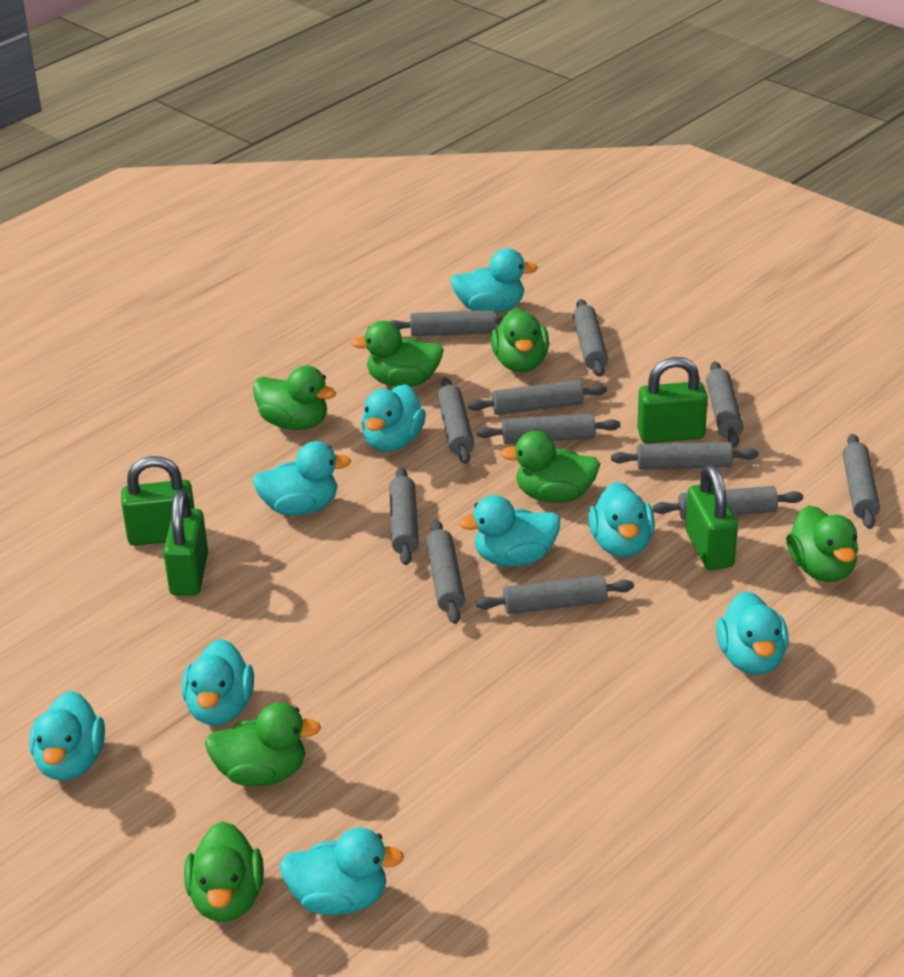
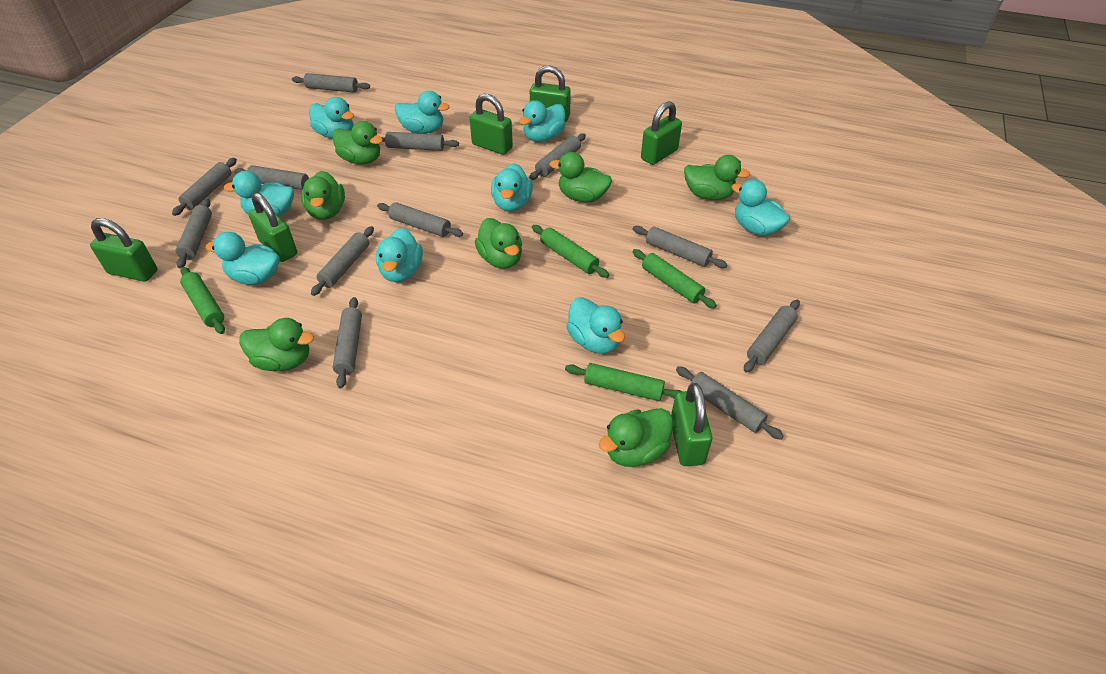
green padlock: [121,456,195,546] [163,490,208,595] [637,357,708,443] [686,465,738,570] = 4 -> [90,218,157,282] [248,193,297,262] [469,94,513,155] [530,66,571,122] [641,101,682,165] [671,383,712,466] = 6
green rolling pin: none = 0 -> [180,267,225,334] [532,225,609,278] [565,363,682,401] [632,249,717,309] = 4

